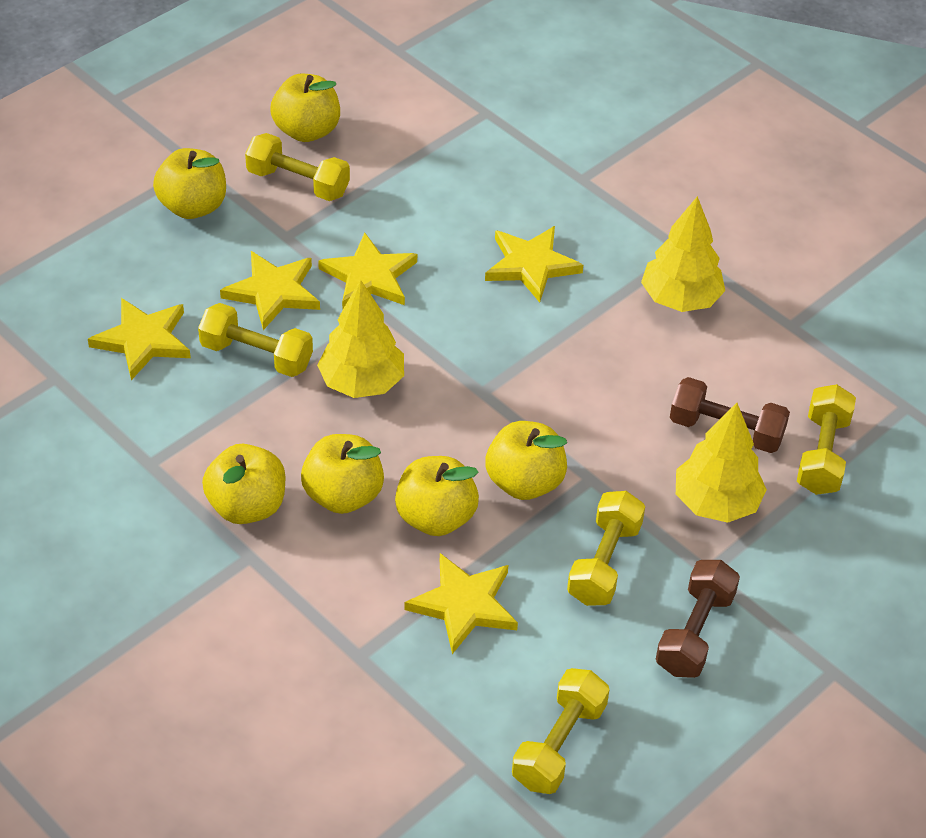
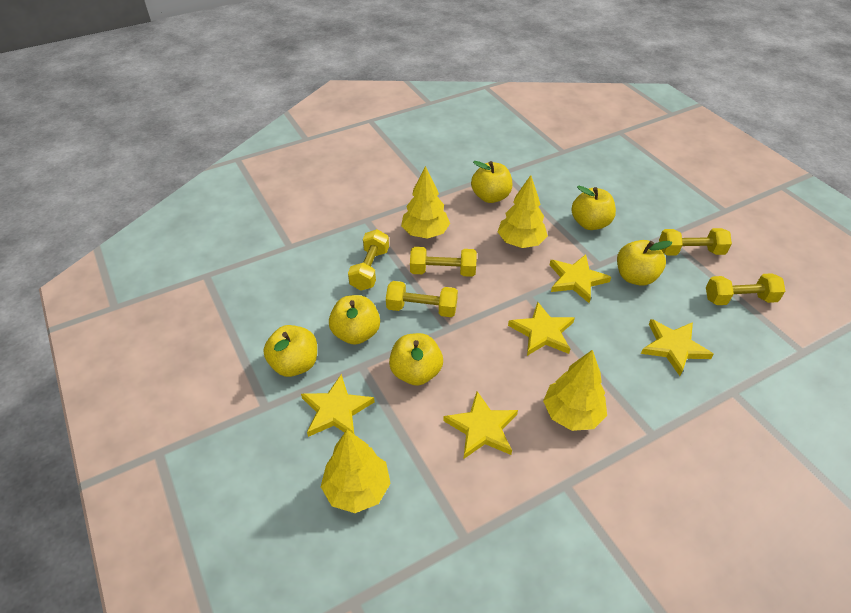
brown dumbbell: [656,560,740,678] [670,377,790,453] = 2 -> none = 0
yellow tree: [317,280,404,398] [641,196,725,312] [676,403,767,523] = 3 -> [321,429,391,513] [401,166,450,239] [498,175,548,248] [543,350,607,431] = 4

